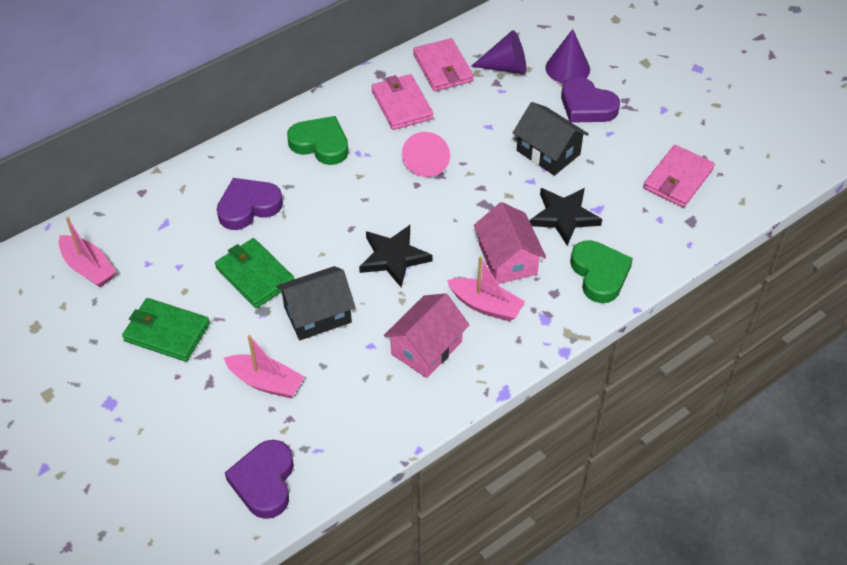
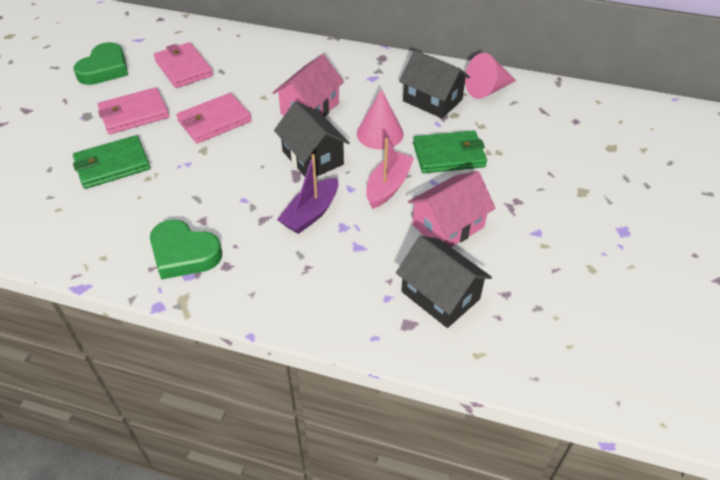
black house: [276,266,356,340] [513,102,589,176] = 2 -> [274,101,350,177] [396,236,492,328] [399,50,470,118] = 3
black star: [359,225,433,287] [530,188,602,246] = 2 -> none = 0
pink boat: [59,217,116,287] [224,335,304,398] [447,257,525,321] = 3 -> [366,138,414,209] = 1
pink cone: [402,132,450,177] = 1 -> [357,89,404,149] [465,53,516,99] = 2
purple boat: none = 0 -> [277,154,339,234] = 1
purple cone: [471,30,526,74] [545,29,590,83] = 2 -> none = 0
purple heart: [217,178,283,230] [225,440,294,519] [561,77,620,123] = 3 -> none = 0

